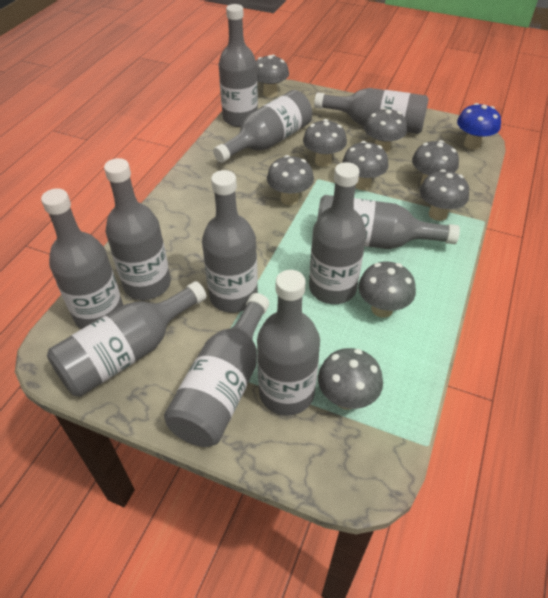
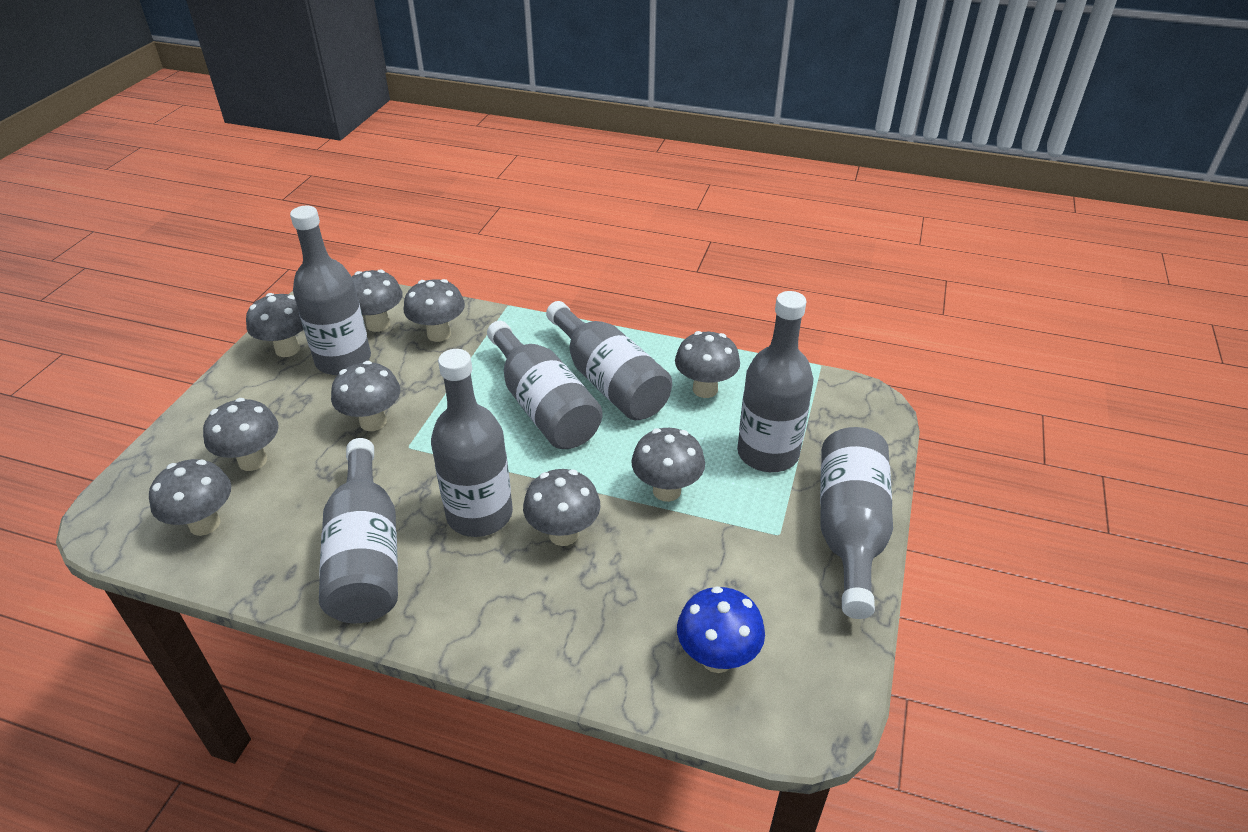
grey bottle: [41,189,123,329] [47,281,207,397] [104,158,171,300] [164,293,269,447] [202,170,258,313] [213,90,312,163] [219,4,258,127] [257,270,320,416] [309,162,366,304] [314,88,429,134] [317,195,460,249] = 11 -> [290,206,371,375] [319,438,398,623] [431,349,513,537] [487,321,603,449] [546,301,672,420] [737,291,813,472] [820,427,893,619] = 7

